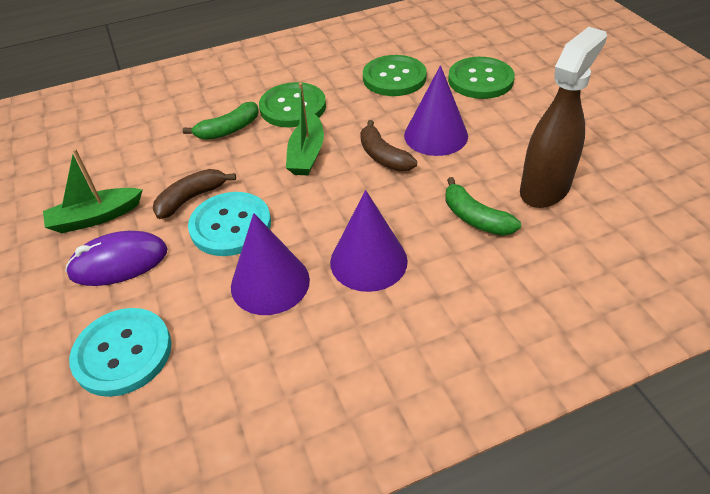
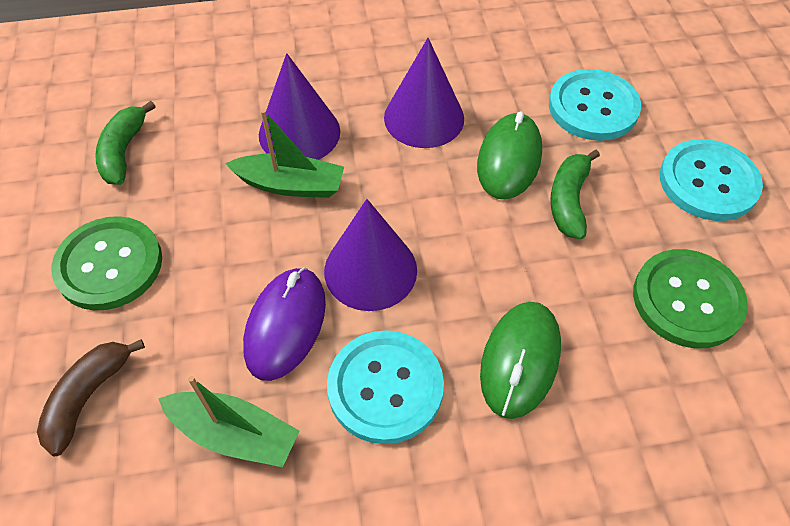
brown banana: [153,169,236,219] [360,120,417,172] = 2 -> [37,339,145,456] = 1
brown spray bottle: [520,27,607,208] = 1 -> none = 0
green button: [259,82,326,127] [363,55,427,96] [448,57,515,99] = 3 -> [51,216,162,311] [633,249,748,348] = 2
green mouse: none = 0 -> [477,112,542,199] [480,302,561,419] = 2
turquoise button: [69,308,172,397] [188,192,271,256] = 2 -> [327,330,444,444] [549,69,641,141] [660,139,763,221] = 3

